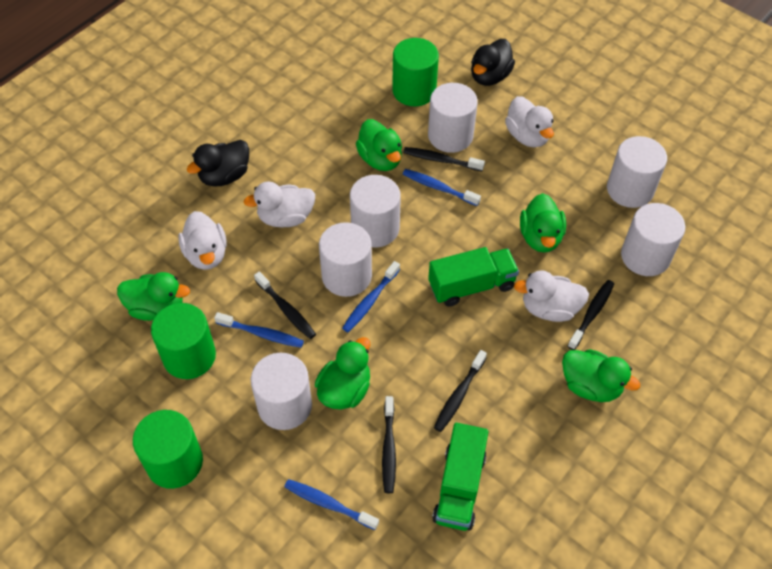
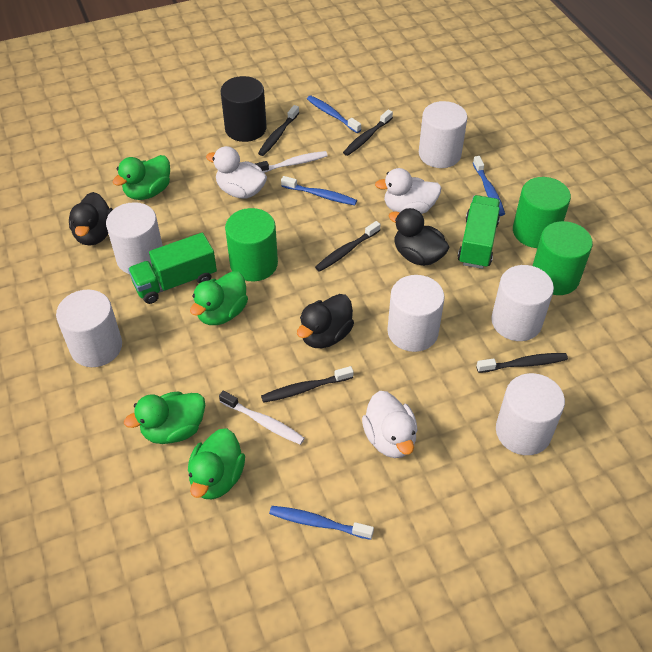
black cylinder: none = 0 -> [221,76,267,142] = 1
black duck: [187,140,249,186] [471,39,515,86] = 2 -> [69,192,113,245] [297,294,354,348] [389,208,450,266] = 3
green duck: [117,272,190,321] [315,337,370,409] [356,119,402,171] [520,193,566,253] [562,349,640,402] = 5 -> [113,155,170,200] [124,392,205,444] [188,428,245,499] [190,271,248,325] = 4
white duck: [178,211,227,270] [243,182,315,228] [505,96,554,147] [514,270,589,322] = 4 -> [206,146,267,199] [362,391,418,458] [375,168,442,214] = 3
white toothbrush: none = 0 -> [219,391,305,445] [255,151,328,173] = 2

